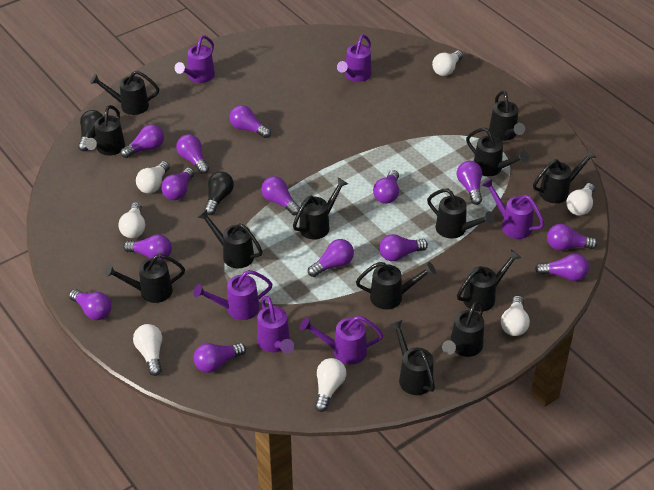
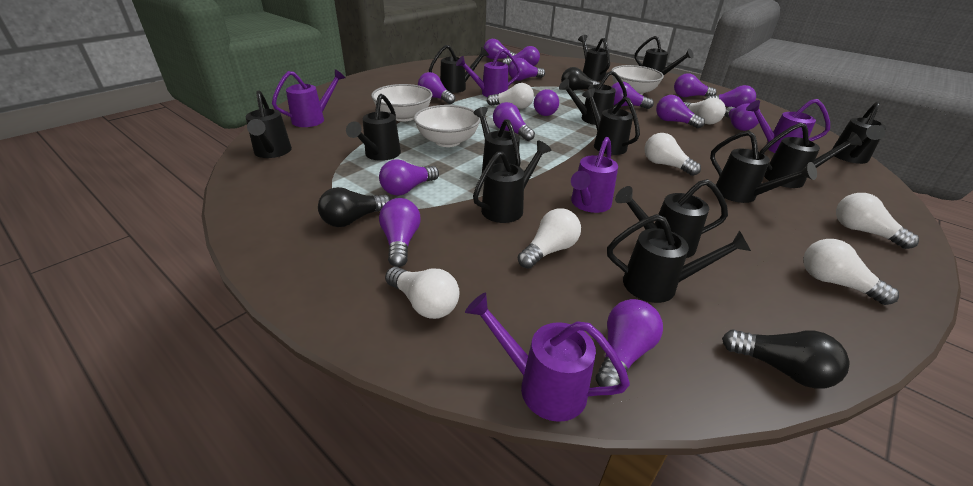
black light bulb: [78,110,103,151] [204,172,234,215] = 2 -> [318,187,391,227] [561,67,600,91] [722,329,849,389] = 3
black watering can: [85,105,125,156] [90,71,159,115] [104,254,185,303] [197,209,263,268] [293,177,348,239] [356,262,436,309] [389,320,435,395] [427,189,495,239] [442,301,484,357] [457,249,521,312] [466,128,529,176] [489,91,525,141] [533,149,596,203] = 13 -> [246,90,292,158] [346,94,401,161] [429,45,489,93] [473,107,521,173] [473,140,551,223] [559,71,627,125] [578,35,610,81] [582,88,640,155] [607,214,751,303] [615,179,728,258] [635,36,694,80] [710,131,817,203] [760,123,862,188] [832,101,886,164] = 14
purple watering can: [175,35,215,83] [193,270,273,320] [257,296,294,353] [300,316,383,365] [337,34,372,82] [482,178,544,239] = 6 -> [272,69,346,127] [456,49,521,97] [465,293,630,422] [571,137,618,213] [746,99,830,153] = 5
white bowl: none = 0 -> [371,84,432,122] [414,105,481,147] [611,65,664,95] = 3

